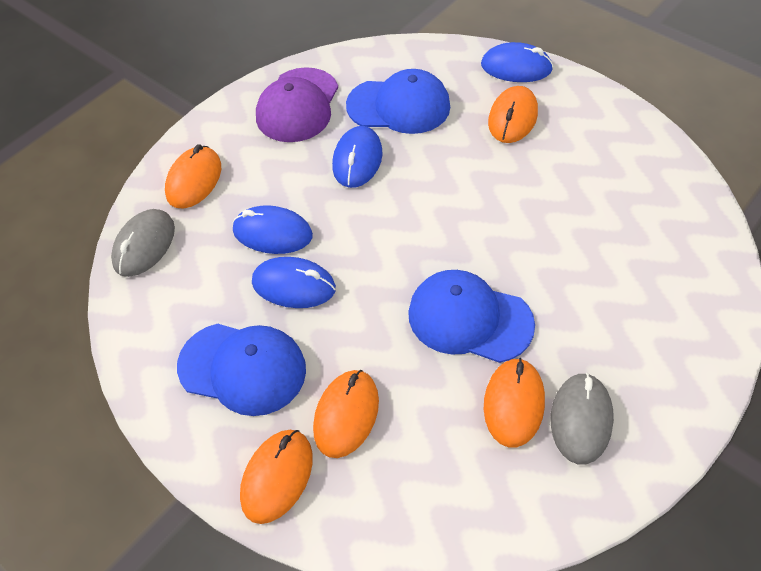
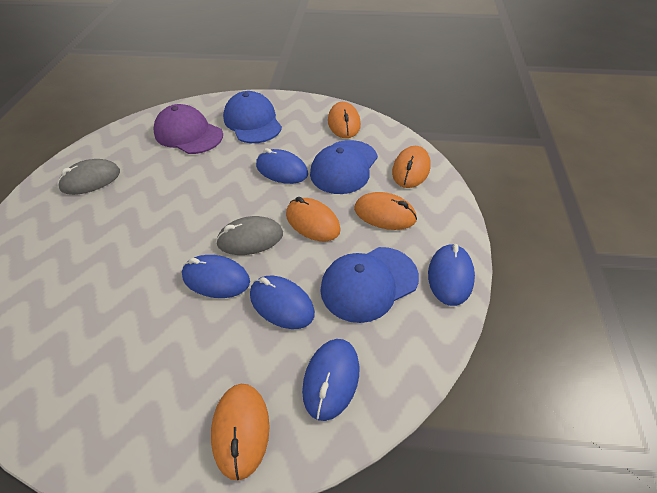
blue mouse: [233,205,313,254] [252,257,336,308] [332,126,383,188] [481,42,553,82] = 4 -> [182,255,250,298] [250,276,315,329] [256,148,308,184] [302,339,359,421] [428,244,475,306] = 5

